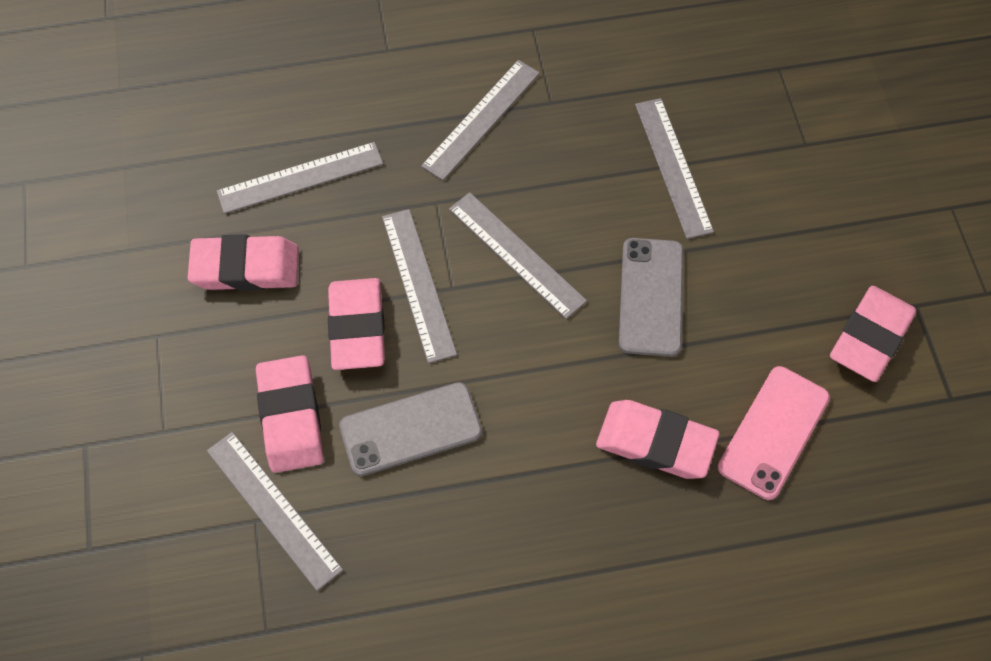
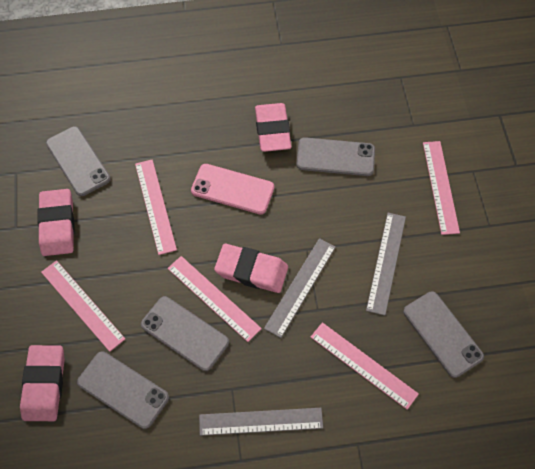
grey phone: [339,382,482,476] [619,238,683,357] = 2 -> [46,126,111,196] [77,351,169,429] [141,296,229,371] [296,137,375,176] [403,291,484,378] = 5
grey ruler: [207,432,343,591] [217,142,383,214] [382,209,457,363] [421,60,540,180] [449,192,587,319] [635,98,714,239] = 6 -> [199,408,323,436] [264,238,336,338] [366,213,406,316] = 3
pink eraser: [188,234,299,291] [256,355,323,473] [328,278,385,370] [596,400,720,479] [830,286,916,382] = 5 -> [20,345,65,421] [37,189,75,256] [214,244,288,293] [255,103,292,152] = 4
pink ruler: none = 0 -> [41,260,125,352] [135,160,177,255] [167,256,262,342] [311,322,419,410] [423,141,460,235] = 5

